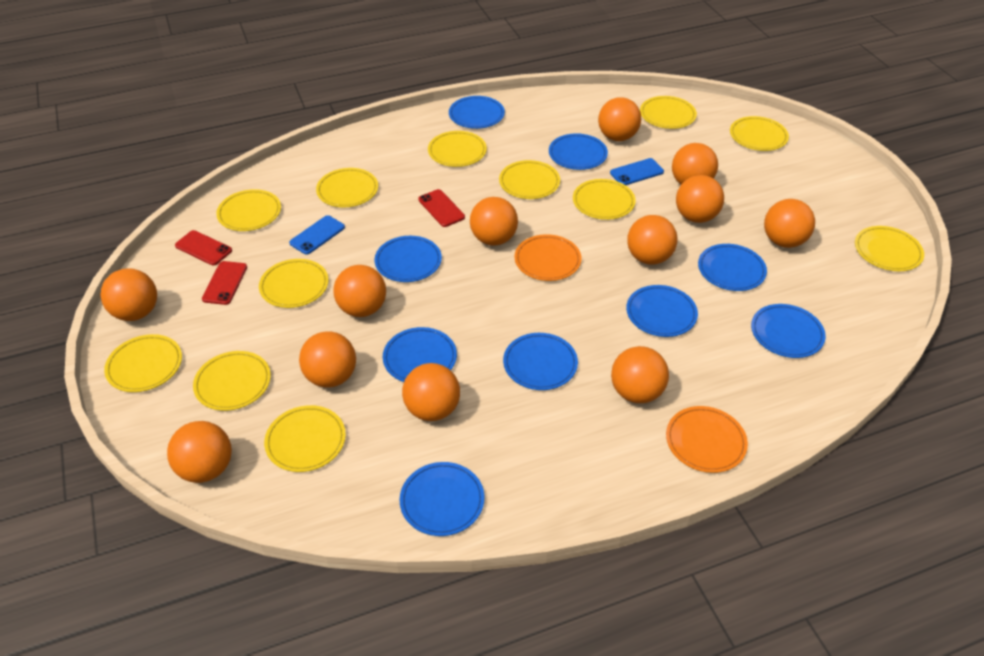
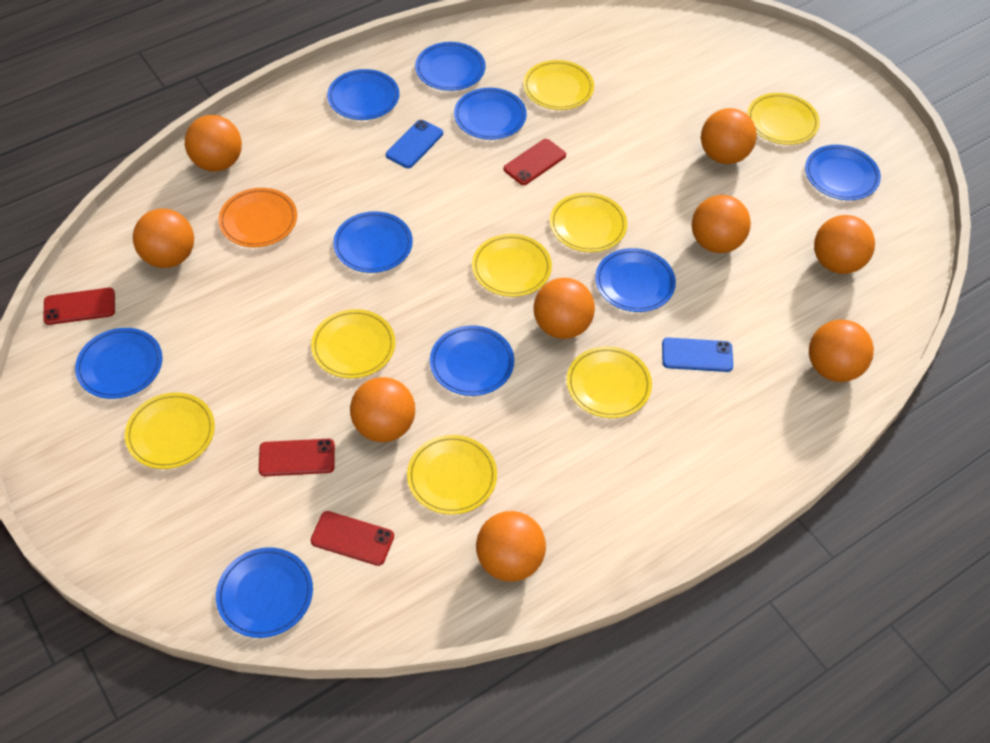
orange ball: [100,268,157,321] [167,421,232,483] [299,331,356,388] [333,265,386,317] [402,363,460,421] [470,197,518,246] [598,97,641,141] [611,346,669,403] [627,215,678,265] [672,143,718,184] [676,175,724,223] [764,199,815,248] = 12 -> [133,209,194,268] [185,115,242,172] [350,377,415,442] [476,511,546,582] [534,278,595,339] [692,195,751,253] [701,108,757,164] [809,320,874,382] [814,215,875,274] = 9
orange plate: [515,234,582,281] [666,406,748,473] = 2 -> [218,188,297,247] = 1
red phone: [175,230,232,265] [202,261,247,305] [418,189,465,227] = 3 -> [43,288,115,325] [259,439,335,476] [311,511,394,566] [504,139,566,185] = 4
yellow plate: [104,334,182,392] [193,351,271,411] [216,189,281,231] [259,259,329,308] [264,405,346,472] [316,168,378,207] [428,131,487,167] [499,160,560,199] [573,179,636,220] [640,96,697,129] [730,116,789,151] [855,226,924,271] = 12 -> [125,392,215,469] [311,309,395,378] [407,435,497,515] [472,234,552,297] [523,60,594,110] [550,193,627,252] [567,346,652,418] [747,93,820,145] = 8

